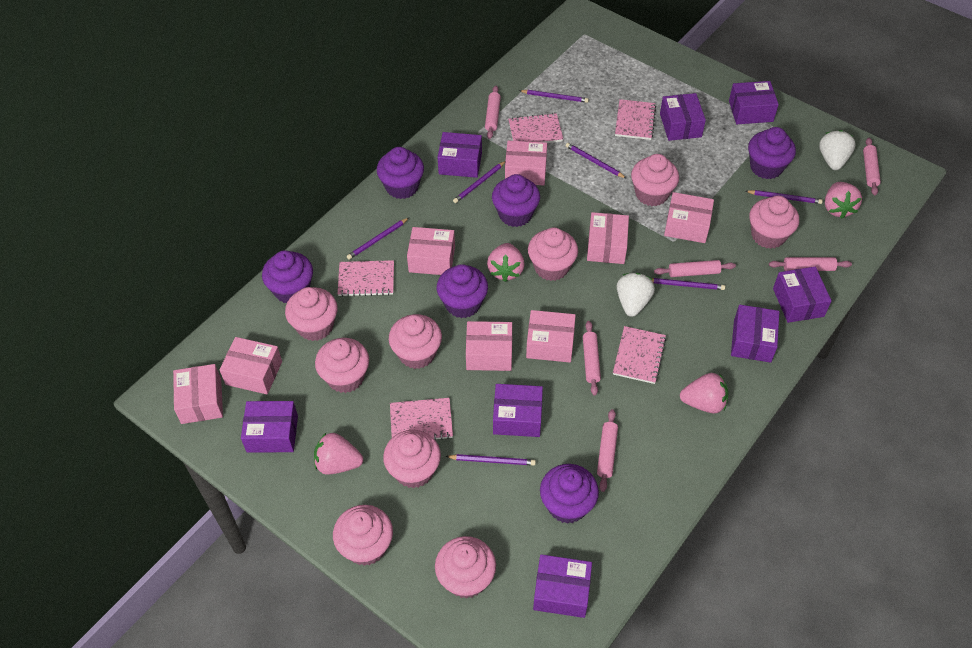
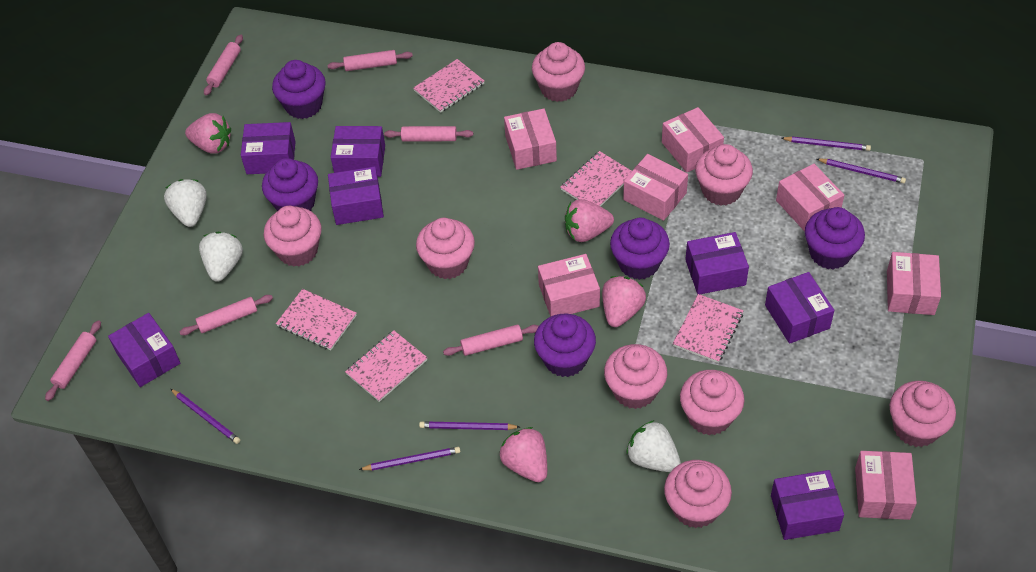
pink box: [173,364,223,424] [219,337,282,394] [407,227,455,275] [466,321,512,371] [505,141,547,185] [526,310,576,362] [587,212,629,264] [664,192,714,243] = 8 -> [504,108,557,170] [538,254,600,317] [623,154,688,221] [662,107,724,173] [776,164,844,231] [855,451,917,520] [887,252,941,315] = 7
pink cupcake: [285,287,338,341] [315,338,369,393] [333,505,393,566] [383,430,441,488] [389,314,442,369] [435,536,496,599] [528,227,578,281] [631,154,679,206] [749,196,799,249] = 9 -> [264,206,321,267] [416,218,475,279] [532,42,585,102] [604,344,667,409] [664,460,732,528] [680,370,744,435] [695,144,753,206] [890,381,956,447] = 8
purple box: [241,401,298,452] [438,132,482,178] [493,384,543,437] [533,554,592,618] [660,93,706,141] [729,81,779,124] [731,305,779,363] [773,267,832,323] = 8 -> [108,313,180,387] [241,122,296,174] [328,167,384,225] [331,126,385,177] [685,232,749,294] [765,272,834,344] [771,470,844,540] = 7
purple cupcake: [262,250,313,303] [377,147,424,199] [437,264,488,318] [492,174,540,227] [540,464,599,524] [748,127,796,179] = 6 -> [262,158,318,211] [272,60,326,119] [534,314,596,377] [610,218,670,280] [805,207,865,270] = 5
purple pencil: [347,218,409,260] [445,454,536,466] [453,161,505,203] [519,90,589,103] [566,143,627,179] [651,278,725,290] [745,190,823,204] = 7 -> [171,389,240,444] [359,447,460,470] [419,421,520,430] [781,136,871,151] [817,158,906,184] = 5
white strawberry: [617,273,655,317] [819,130,856,170] = 2 -> [164,179,207,227] [199,232,243,282] [626,420,681,472] = 3

